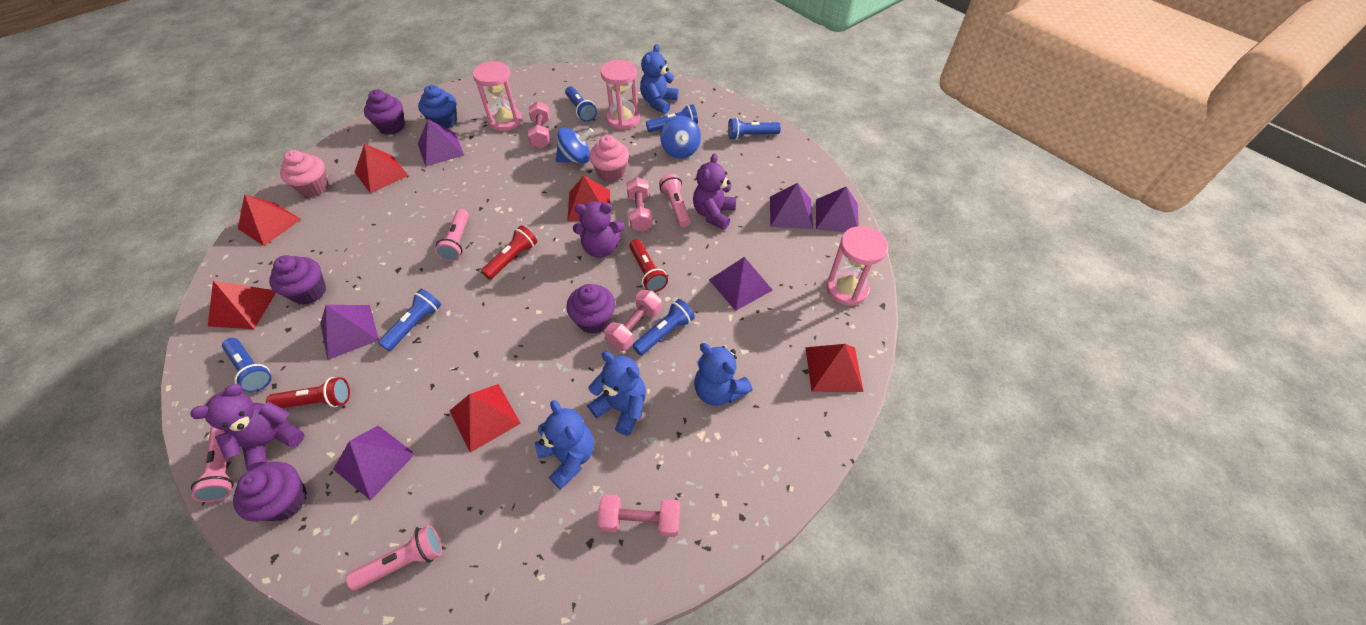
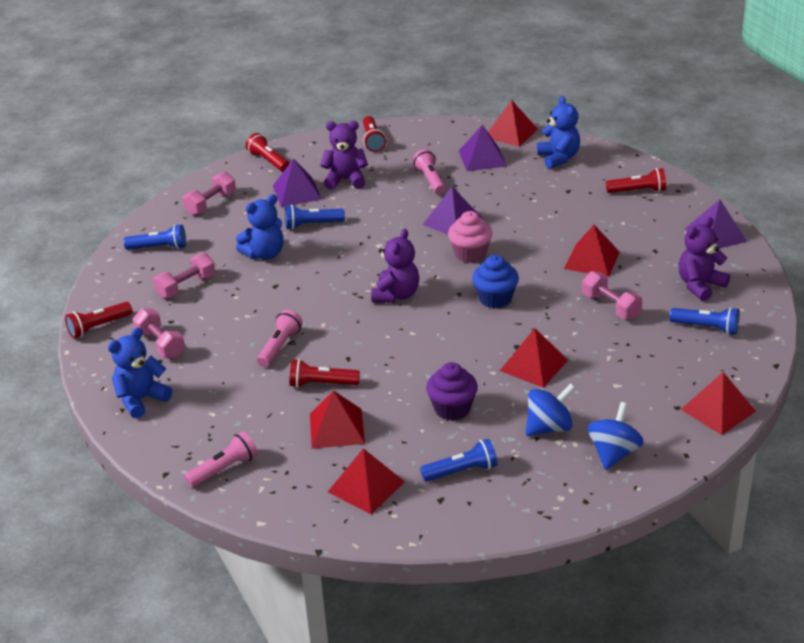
blue flashlight: [222,338,272,392] [378,289,441,351] [565,86,597,122] [632,299,695,355] [646,104,698,132] [728,118,781,140] = 6 -> [124,224,186,250] [285,205,345,229] [420,439,498,482] [670,307,739,335] = 4
blue teddy bear: [535,400,594,490] [588,352,646,436] [640,44,679,114] [694,343,752,406] = 4 -> [108,327,172,418] [236,194,283,260] [537,96,580,169] = 3
pink cupcake: [280,150,329,197] [589,135,629,182] = 2 -> [448,211,492,263] = 1
pink flashlight: [191,427,234,502] [346,525,442,591] [435,209,469,261] [659,174,691,227] = 4 -> [184,431,258,487] [257,309,303,367] [413,149,446,195] = 3
pink hourglass: [473,61,522,131] [601,60,640,130] [826,226,888,306] = 3 -> none = 0
purple cupcake: [233,461,307,522] [269,255,326,305] [364,90,405,135] [566,284,615,334] = 4 -> [426,362,478,421] = 1
purple pyramid: [320,305,379,360] [333,425,415,501] [418,119,464,167] [709,257,773,311] [770,183,813,229] [816,187,859,232] = 6 -> [273,158,322,207] [423,187,483,235] [459,125,507,171] [685,199,747,249] = 4
red flashlight: [266,377,350,408] [481,225,537,279] [629,239,668,292] = 3 -> [65,302,132,338] [246,133,290,172] [290,359,360,388] [363,116,386,152] [606,168,666,193] = 5

